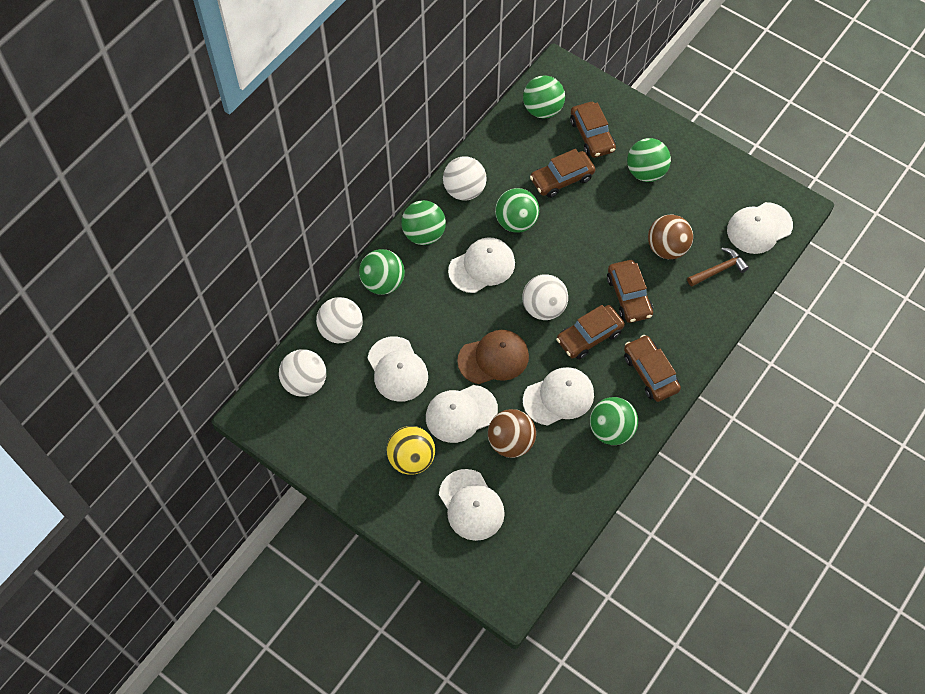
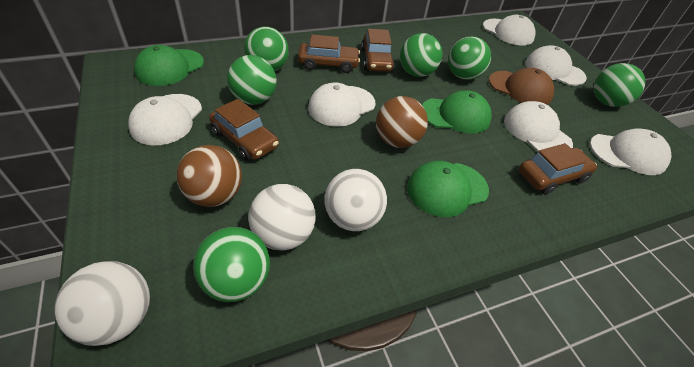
brown car: [530,149,595,198] [556,305,625,359] [570,102,616,158] [607,260,653,323] [624,335,681,402] = 5 -> [209,99,279,161] [298,35,360,73] [361,29,395,72] [519,143,597,195] = 4
brown hammer: [687,248,749,286] = 1 -> none = 0
green cap: none = 0 -> [134,45,204,86] [407,161,489,217] [422,90,492,134] = 3
white ball: [279,349,326,397] [316,297,363,343] [443,156,487,200] [523,274,568,320] = 4 -> [54,261,150,346] [248,184,316,251] [325,169,387,231] = 3
yellow ball: [387,426,435,475] = 1 -> none = 0

